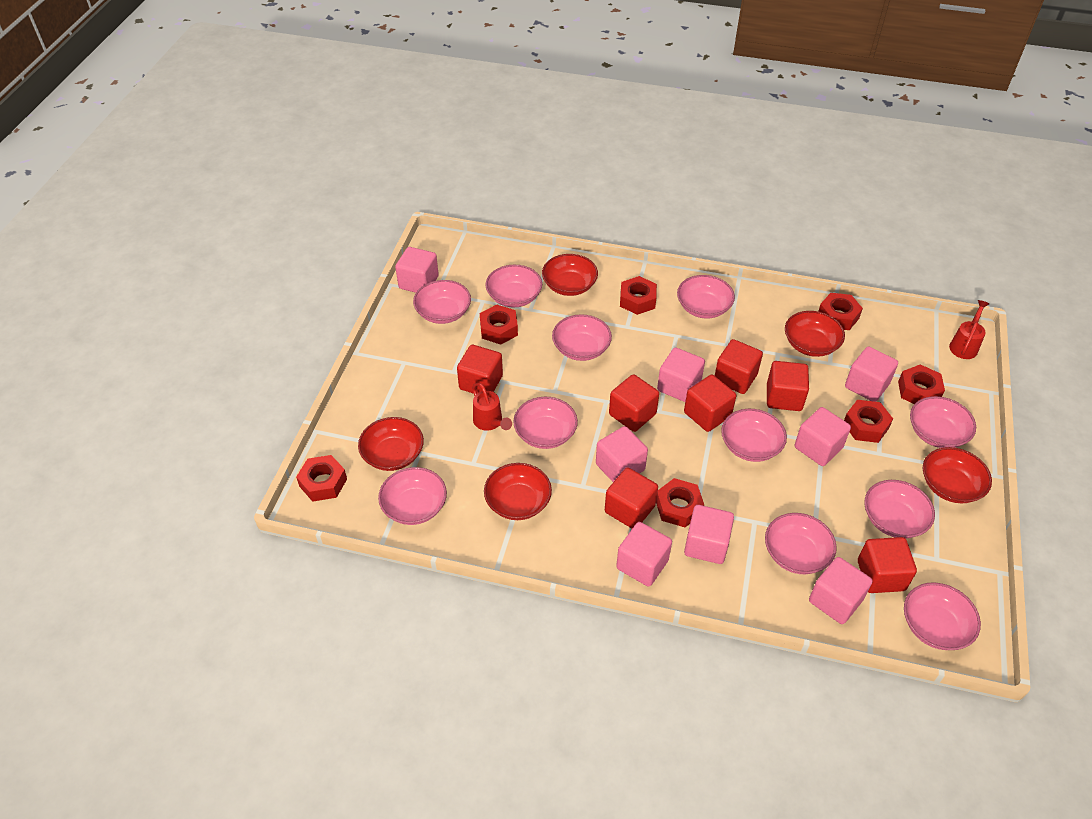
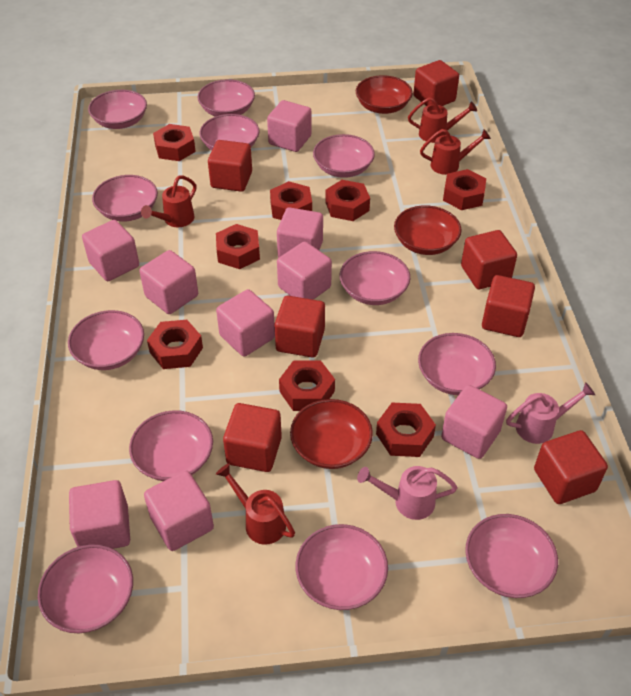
pink bowl: [378,467,447,525] [413,280,471,324] [485,265,542,307] [513,397,578,449] [552,314,612,361] [677,275,735,318] [721,409,787,462] [765,513,837,574] [864,480,935,539] [904,582,981,650] [910,396,976,448] = 11 -> [38,544,133,633] [68,310,144,370] [88,90,147,129] [92,175,158,222] [129,410,213,481] [198,79,255,117] [200,114,260,151] [296,524,388,610] [313,134,375,178] [340,251,410,305] [418,333,496,395] [465,514,558,598] = 12
pink cube: [395,247,439,293] [596,426,648,482] [616,522,672,587] [657,348,705,402] [684,505,734,564] [795,407,851,466] [809,557,873,624] [845,346,898,402] = 8 -> [69,480,130,549] [82,220,139,281] [139,250,198,314] [144,471,214,551] [216,289,275,357] [267,100,312,152] [277,208,323,257] [277,241,332,300] [441,385,507,459] = 9
pink watering can: none = 0 -> [357,466,457,520] [506,382,595,444] = 2
red bowl: [358,417,424,471] [484,463,552,520] [542,254,598,296] [785,311,845,357] [923,447,992,503] = 5 -> [290,399,373,469] [356,75,413,114] [394,205,461,255] = 3
red nut: [296,455,347,502] [480,305,518,345] [620,276,657,315] [656,478,704,527] [819,293,863,330] [844,400,893,443] [898,364,945,404] = 7 -> [147,320,203,369] [153,124,196,161] [216,224,260,269] [270,181,312,220] [279,361,335,411] [325,180,370,221] [376,403,436,457] [443,169,486,210] = 8
red watering can: [472,383,512,430] [949,300,989,359] = 2 -> [141,175,197,227] [216,464,295,545] [408,97,477,143] [420,129,491,175] = 4

